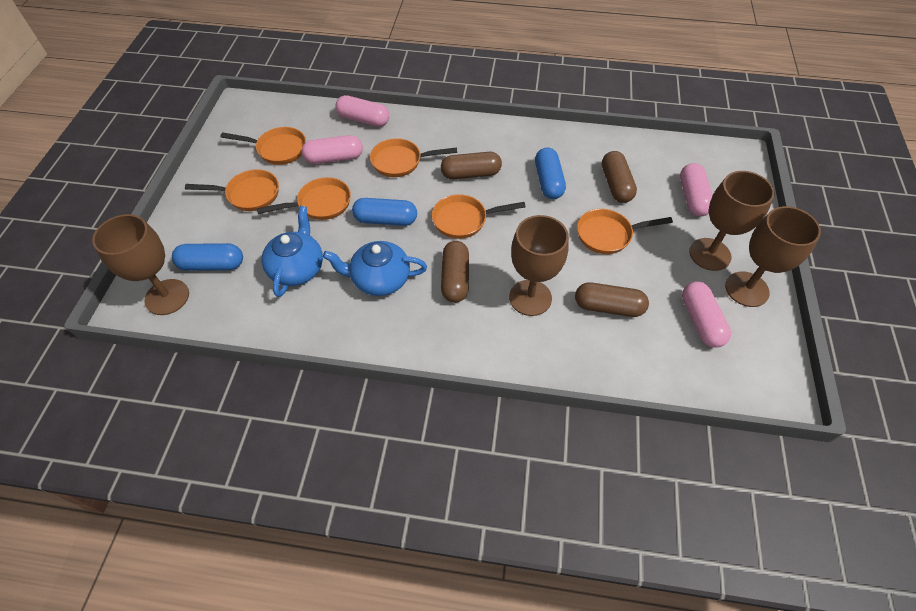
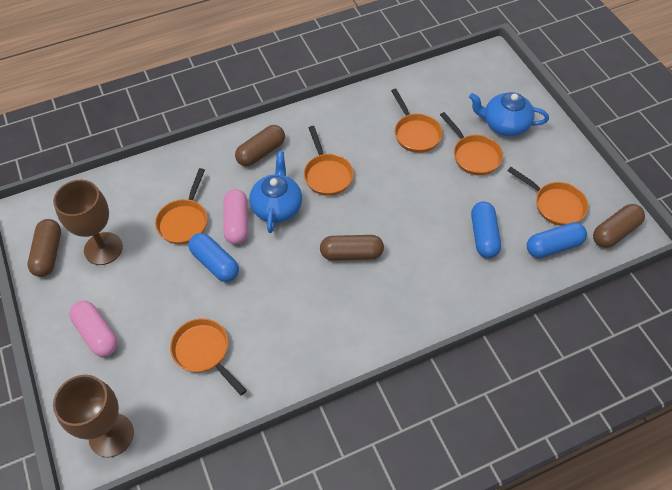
brown goblet: [92,214,189,315] [509,215,569,316] [689,171,775,271] [725,206,821,307] = 4 -> [53,180,123,265] [53,375,134,458] = 2
pink capsule: [302,135,363,164] [335,95,389,127] [680,163,713,216] [682,281,731,348] = 4 -> [69,301,118,357] [224,189,248,245] = 2

